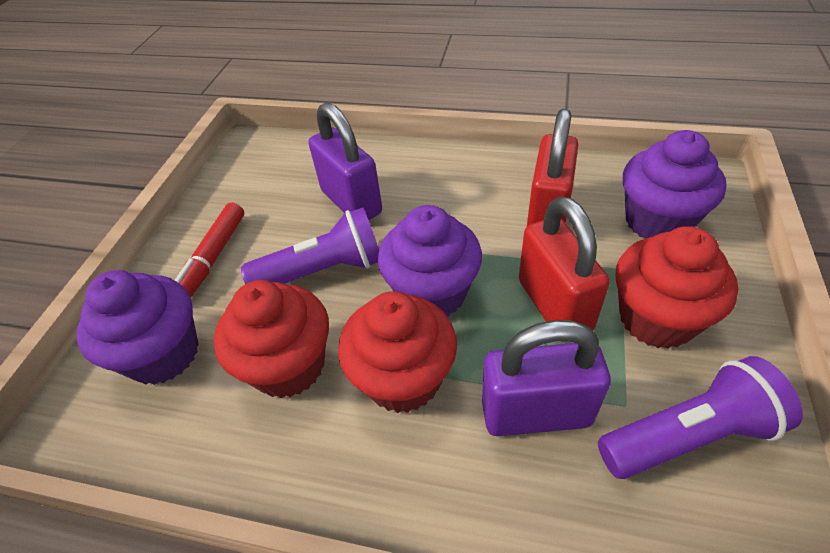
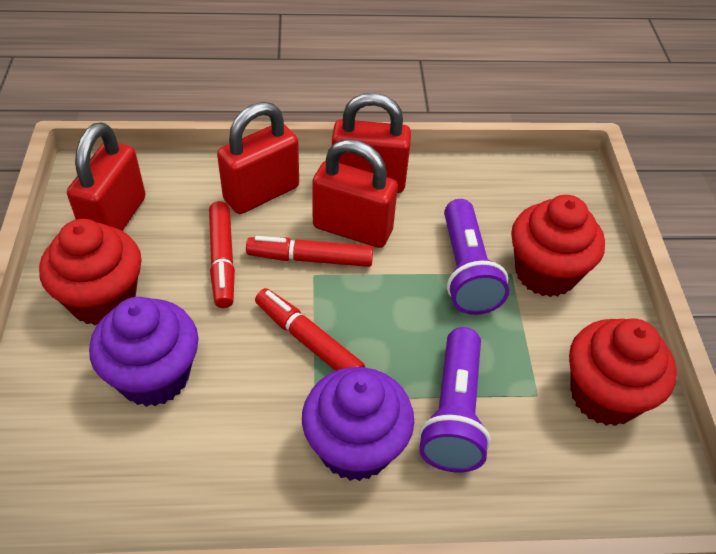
purple cupcake: [76,270,199,385] [378,205,482,317] [623,130,727,238] = 3 -> [89,297,198,407] [302,367,414,481] = 2
purple padlock: [308,102,382,220] [482,320,611,436] = 2 -> none = 0
red marker: [175,203,244,298] = 1 -> [209,201,235,308] [246,236,373,267] [255,288,365,371] = 3
red padlock: [519,197,610,342] [527,109,578,226] = 2 -> [67,122,146,231] [217,102,299,214] [312,139,398,248] [332,93,411,193] = 4

